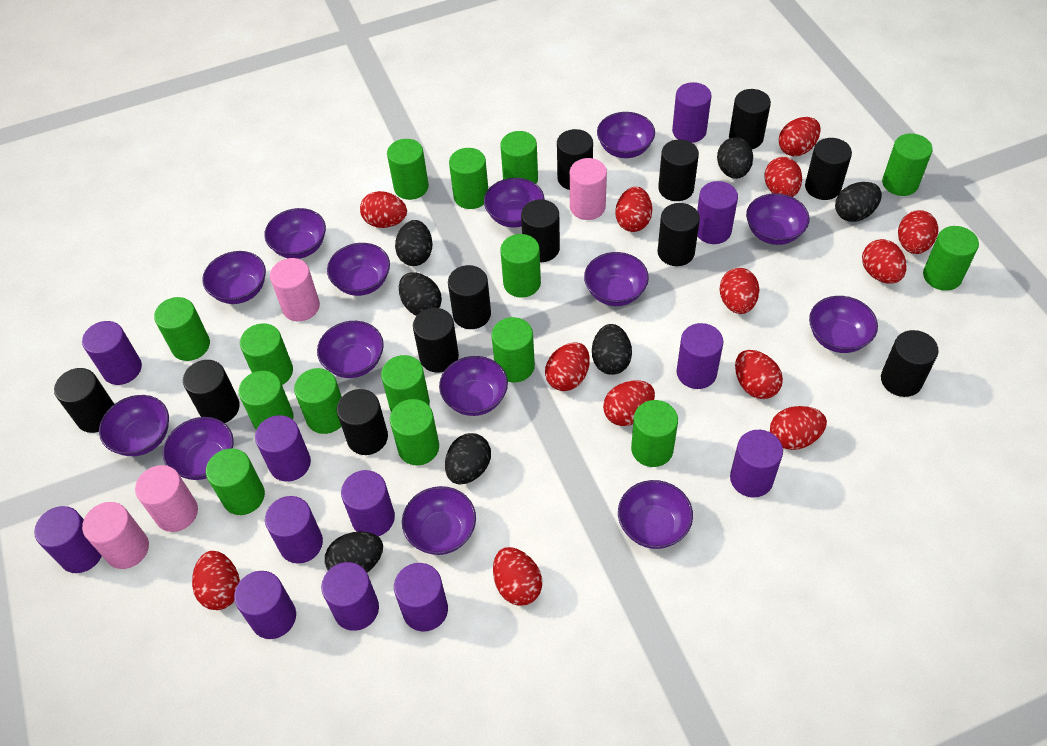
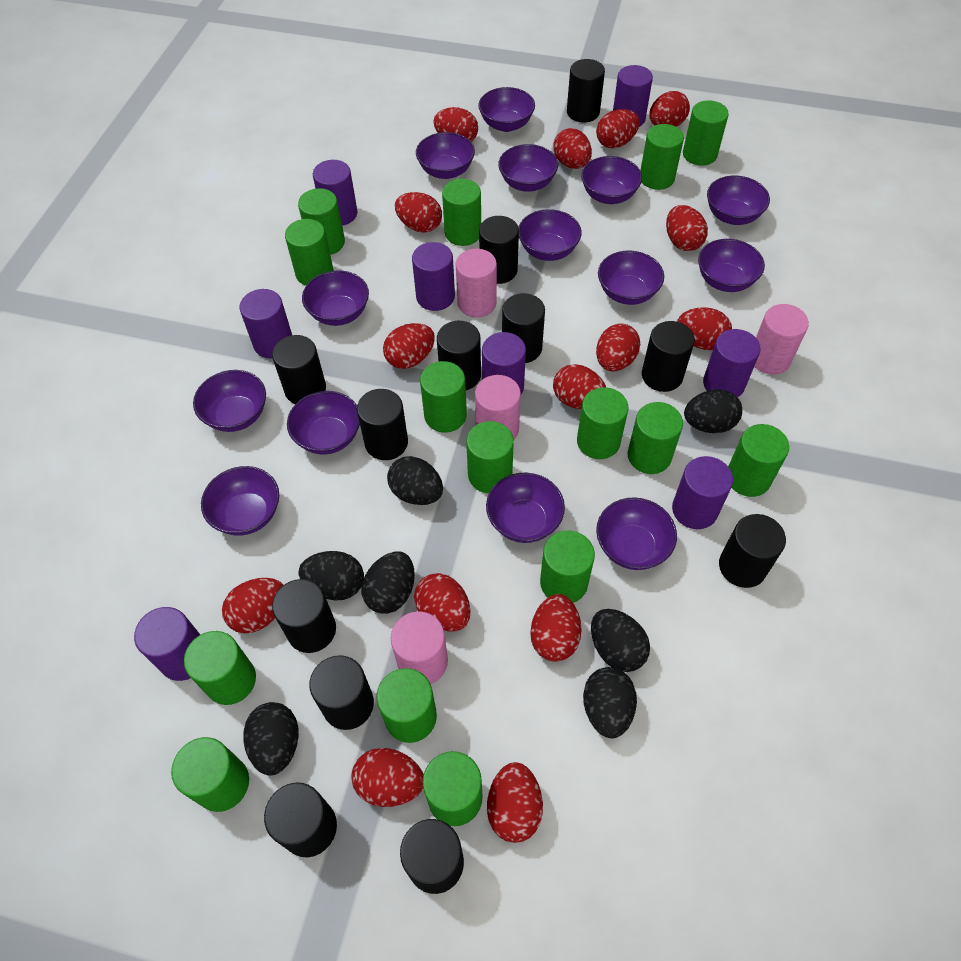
purple cylinder: [34,506,102,573] [82,321,142,385] [234,571,296,639] [255,415,311,482] [265,496,323,564] [321,562,379,631] [341,470,395,536] [394,563,448,632] [672,82,712,143] [676,323,723,389] [697,181,738,244] [730,430,783,497] = 12 -> [134,607,200,681] [240,289,292,359] [313,160,358,226] [412,242,455,311] [482,332,526,394] [613,65,653,127] [672,456,733,529] [703,329,761,398] = 8
red egg: [192,551,240,610] [360,191,407,228] [493,547,542,606] [545,342,590,391] [603,380,655,426] [615,187,652,232] [720,268,759,314] [735,350,783,399] [765,157,802,197] [770,406,827,450] [779,117,820,156] [862,239,907,284] [898,210,938,254] = 13 -> [222,578,283,634] [351,748,424,807] [383,323,435,369] [395,192,442,233] [414,573,471,631] [434,107,478,142] [487,762,543,843] [530,594,582,662] [553,128,592,169] [553,364,606,409] [596,109,640,148] [596,324,640,371] [649,91,690,127] [666,205,708,251] [677,307,732,350] = 15

